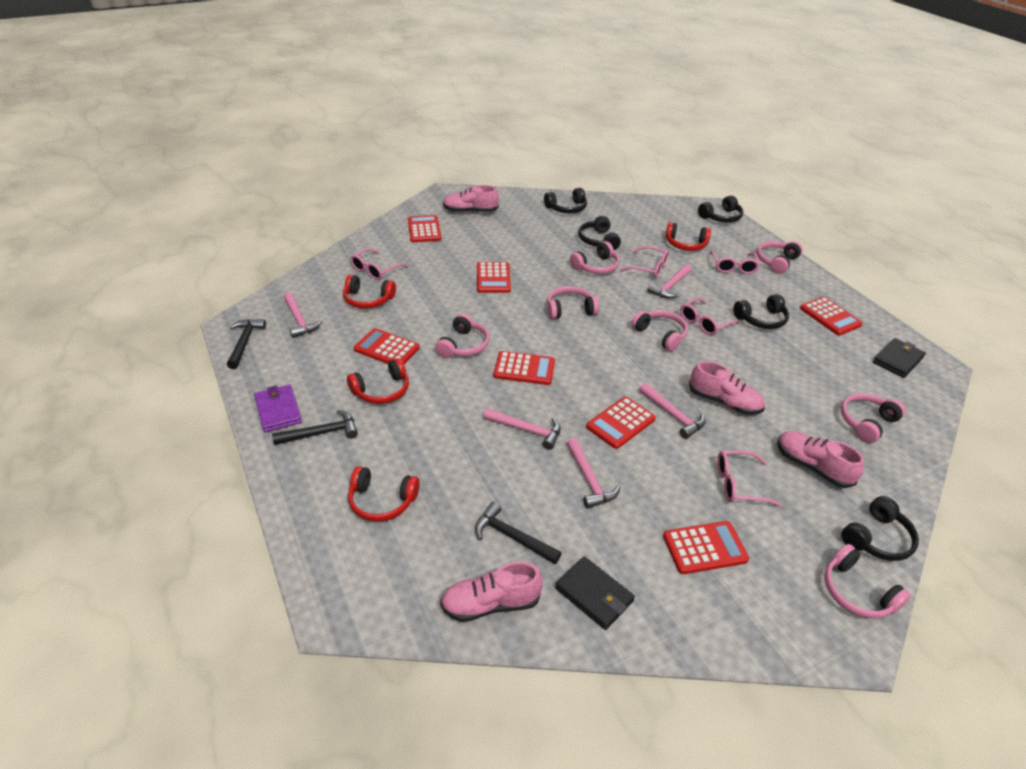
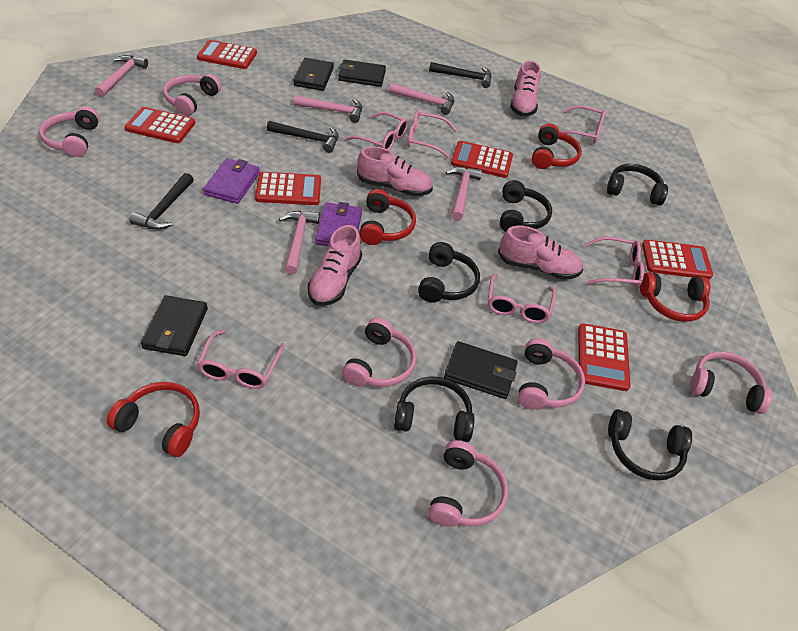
black wallet: [555,556,635,630] [873,338,926,378] = 2 -> [141,295,208,356] [293,58,334,91] [338,59,386,87] [444,341,518,399] = 4
pink glasses: [350,248,408,280] [620,246,669,278] [680,297,739,335] [710,250,760,274] [717,451,782,507] = 5 -> [197,329,285,389] [346,112,408,150] [407,110,457,159] [488,273,556,323] [561,105,606,144] [584,237,644,288] = 6
pink headphones: [435,313,489,358] [547,286,599,319] [570,241,619,274] [632,310,688,351] [757,241,803,274] [825,544,911,619] [841,393,905,443] = 7 -> [39,106,100,157] [163,74,221,116] [342,318,416,387] [428,440,508,527] [518,338,585,410] [690,351,772,414] = 6
purple wallet: [254,385,302,432] = 1 -> [203,158,260,204] [315,202,362,246] = 2
red calculator: [354,328,420,364] [408,215,441,242] [477,262,511,293] [493,351,555,385] [586,397,656,449] [663,521,749,574] [800,297,862,335] = 7 -> [125,107,195,143] [197,40,257,69] [255,172,321,205] [451,141,513,178] [578,323,631,391] [642,240,713,279] = 6

